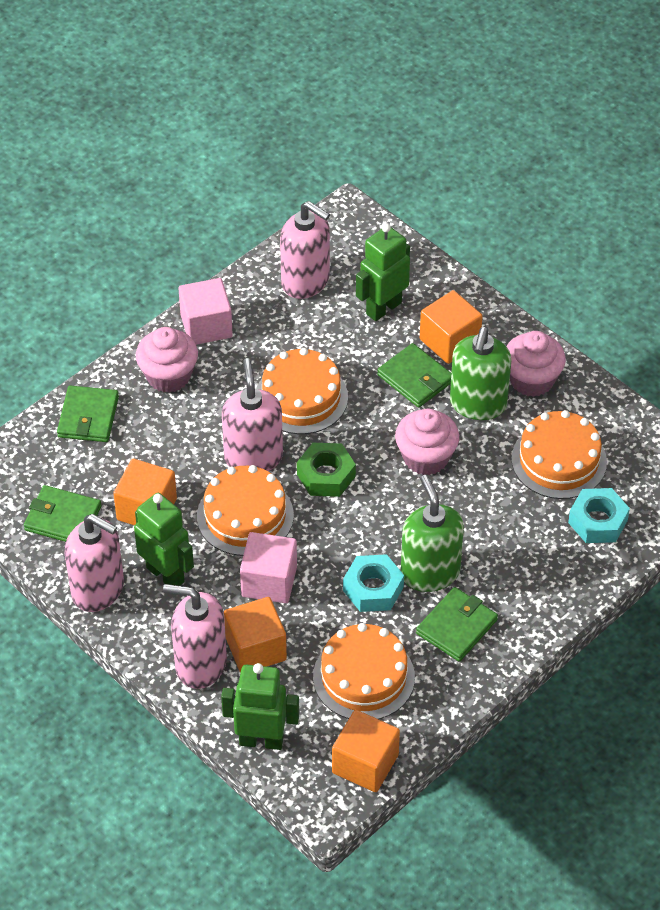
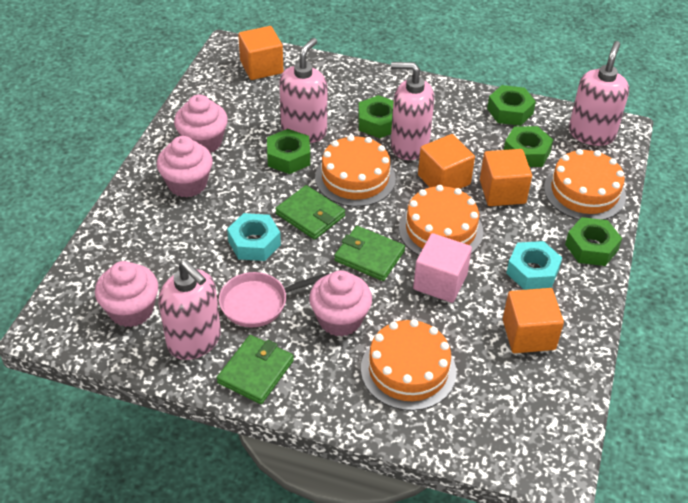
green nut: [297,443,356,497] = 1 -> [267,129,310,174] [358,95,394,138] [487,85,536,126] [504,126,553,167] [565,217,622,266] = 5
green robot: [134,493,194,586] [221,663,299,750] [356,223,410,321] = 3 -> none = 0
green soap dispenser: [401,475,464,592] [450,327,512,420] = 2 -> none = 0
green wallet: [24,485,102,542] [57,385,119,442] [377,343,451,408] [416,587,498,662] = 4 -> [217,335,294,404] [275,185,345,240] [334,226,405,281] = 3
pink cube: [179,278,233,345] [240,532,297,603] = 2 -> [413,233,472,303] = 1
pink cupcake: [136,327,198,393] [395,409,459,475] [506,331,566,397] = 3 -> [95,261,158,327] [157,136,213,198] [174,95,228,153] [309,270,372,337] = 4
pink pan: none = 0 -> [219,272,329,328] = 1

